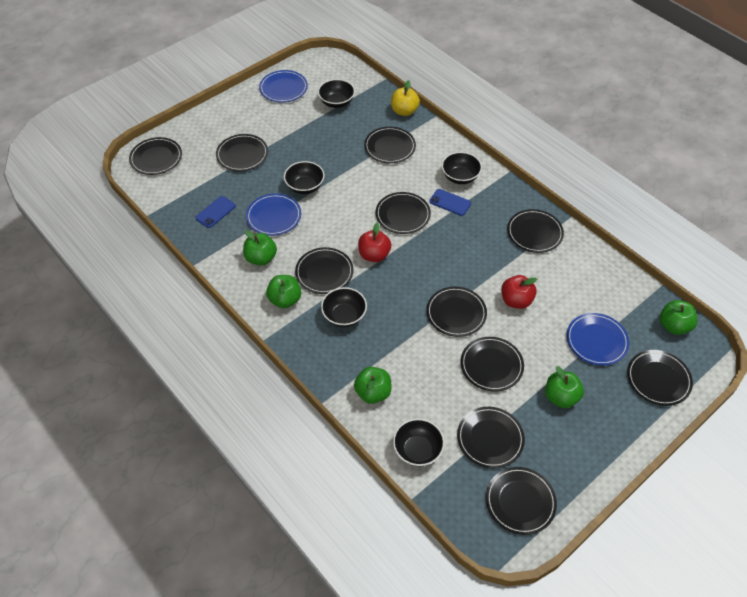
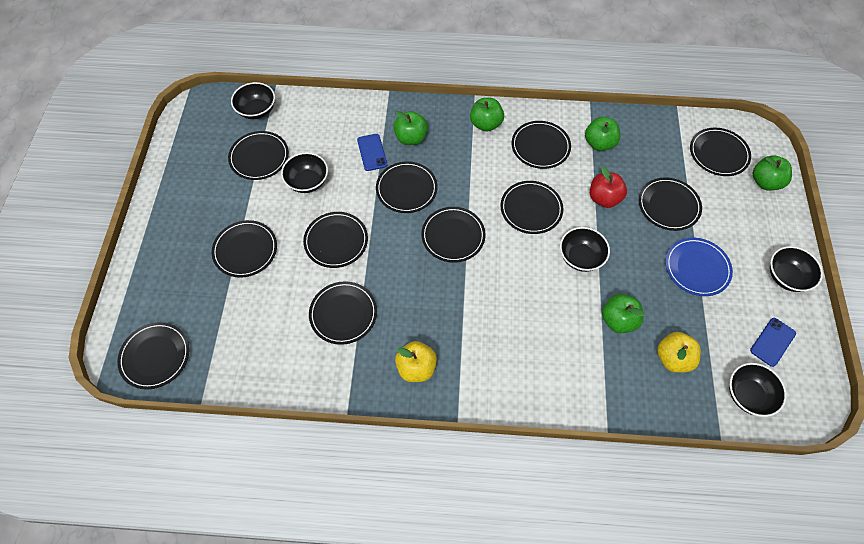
blue plate: [246,194,301,236] [259,70,308,103] [566,313,629,366] = 3 -> [665,238,733,296] = 1
red apple: [358,222,391,262] [501,275,537,309] = 2 -> [590,166,627,208] = 1
yellow apple: [391,80,420,116] = 1 -> [395,341,437,382] [657,332,701,373] = 2

